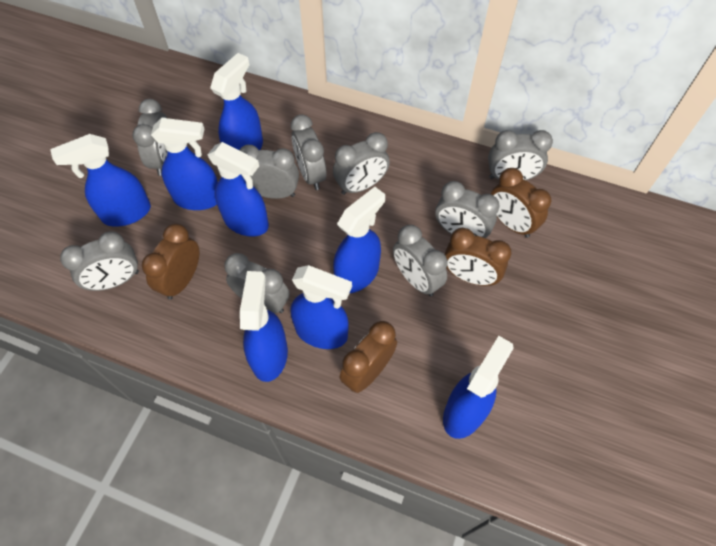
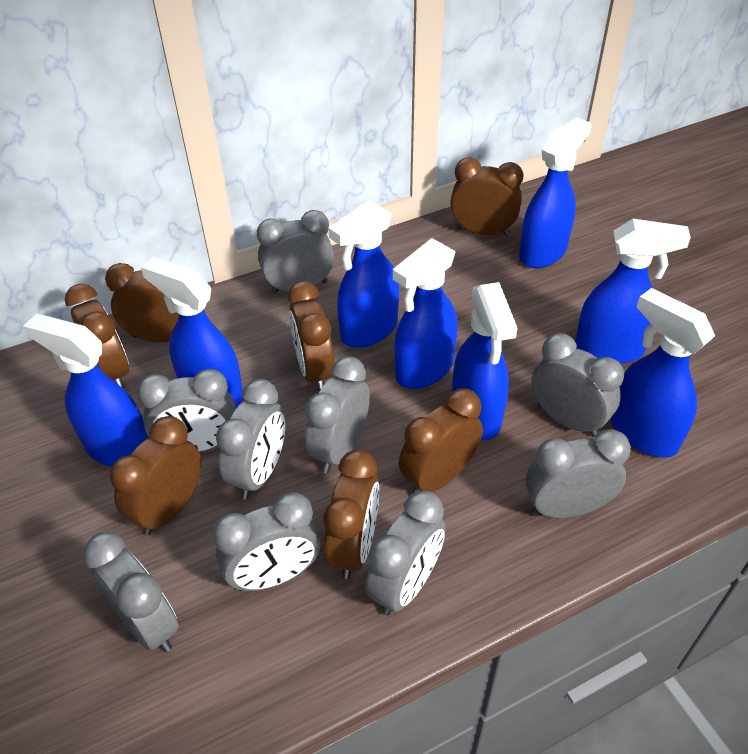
brown clock: [142,224,199,300] [340,321,397,393] [445,228,512,286] [491,168,551,238] = 4 -> [65,284,129,389] [105,263,179,342] [110,416,201,536] [287,281,335,392] [324,450,379,579] [399,389,483,494] [450,157,523,236] = 7

